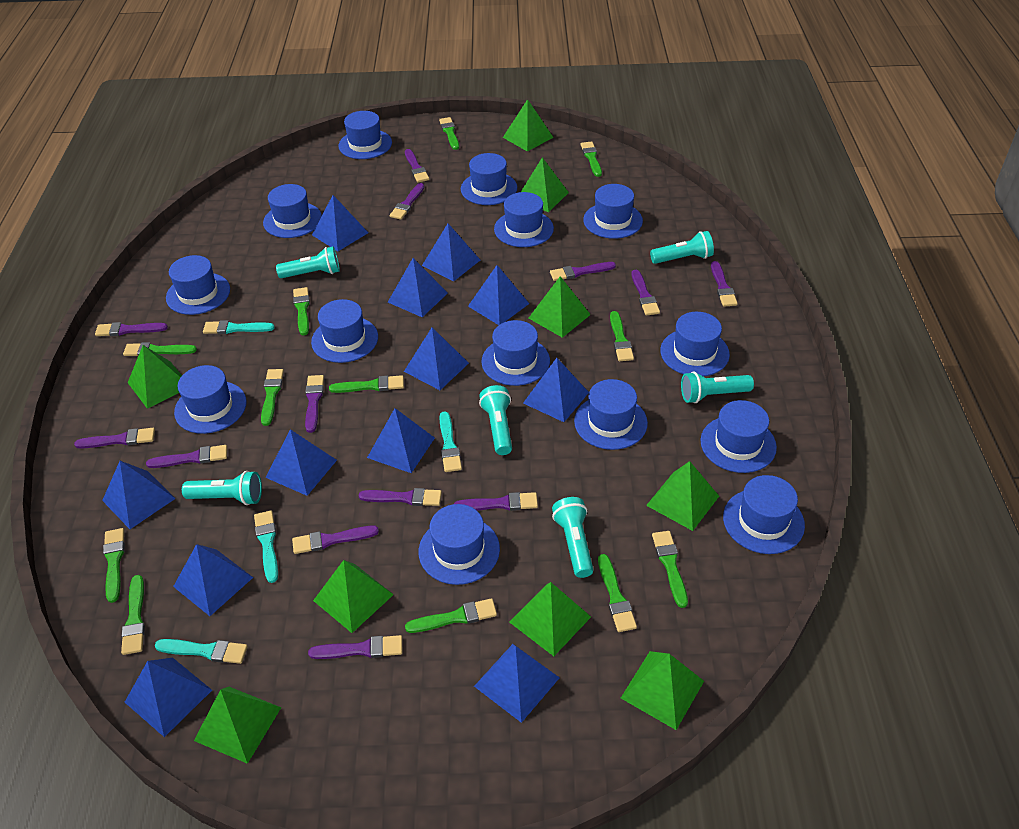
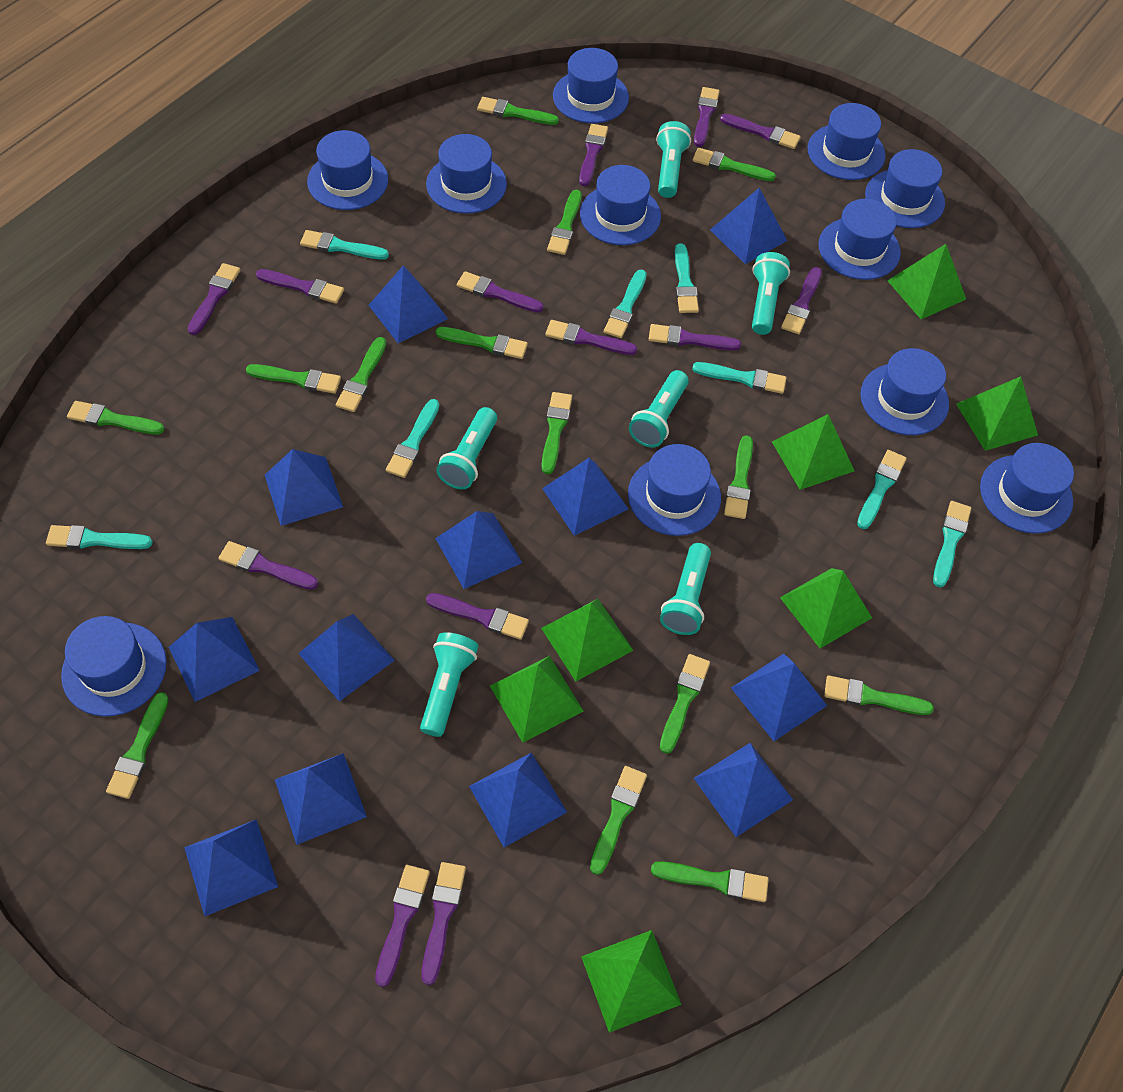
blue hat: [166,255,230,315] [174,365,247,434] [263,184,322,238] [311,299,378,363] [339,111,392,159] [419,504,500,585] [461,153,517,205] [481,320,550,386] [494,192,554,247] [574,379,648,450] [583,184,643,239] [660,312,730,376] [701,400,777,473] [723,475,805,554] = 14 -> [61,616,167,717] [307,130,388,210] [426,134,507,214] [553,48,629,123] [580,165,661,245] [628,444,721,536] [808,103,886,180] [819,199,901,280] [860,348,949,435] [865,149,945,228] [980,443,1074,534] = 11
green brush: [103,528,125,603] [121,575,145,655] [123,342,197,356] [261,369,284,426] [293,287,310,335] [329,375,404,393] [405,598,497,633] [439,117,459,150] [581,142,602,177] [598,554,637,632] [610,311,634,361] [652,531,688,608] = 12 -> [67,401,165,434] [106,692,169,799] [246,364,341,393] [336,337,386,412] [436,327,528,359] [477,97,559,125] [542,392,572,474] [547,190,582,255] [590,766,647,875] [651,861,769,902] [660,654,710,754] [693,148,776,181] [724,435,753,519] [824,675,934,715] = 14
green pyramid: [128,345,182,409] [194,687,281,764] [313,560,394,633] [503,99,554,151] [510,582,591,656] [521,157,569,212] [529,276,591,338] [621,651,704,730] [646,461,719,531] = 9 -> [490,656,583,743] [541,599,634,681] [581,930,682,1033] [772,414,854,490] [780,568,872,649] [887,244,966,319] [956,377,1038,451] = 7
turquoise brush: [155,639,248,664] [203,320,275,334] [254,510,278,583] [439,411,462,472] = 4 -> [46,525,153,549] [300,230,389,259] [386,399,439,478] [604,269,647,338] [675,243,699,313] [692,362,786,394] [857,450,907,529] [933,501,971,587] = 8

